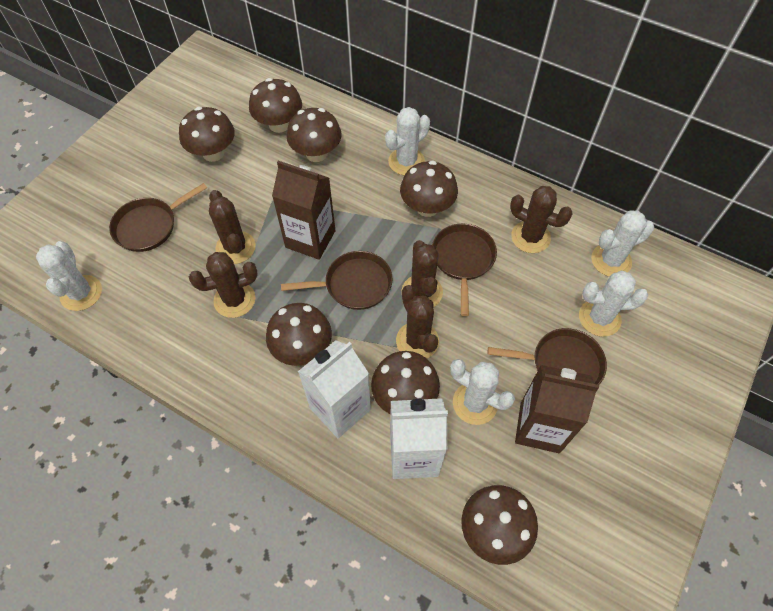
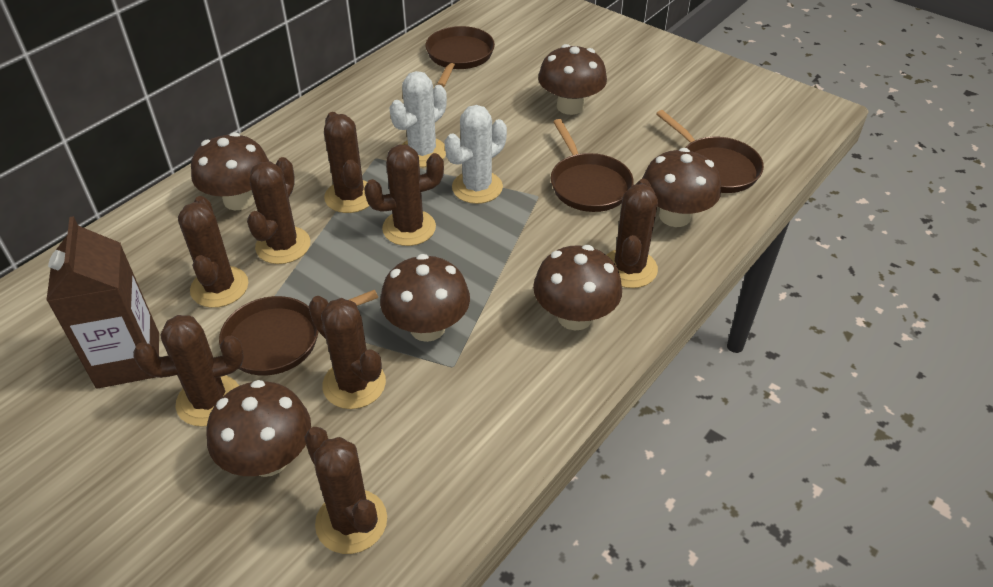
brown cactus: [189,252,258,318] [209,190,255,264] [396,285,439,358] [402,240,443,307] [510,186,573,253] = 5 -> [133,315,244,427] [178,196,248,308] [247,157,310,264] [304,427,387,554] [308,296,386,409] [324,112,370,213] [364,145,444,246] [607,179,658,288] = 8
brown carton: [272,161,336,260] [515,365,599,453] = 2 -> [46,216,159,389] = 1
brown mushroom: [179,107,235,162] [249,78,302,133] [266,303,332,366] [287,108,342,162] [371,351,440,414] [400,161,458,217] [461,485,538,565] = 7 -> [191,132,269,210] [207,380,311,477] [380,254,470,342] [533,245,622,331] [538,44,607,115] [642,148,721,227] = 6
white cactus: [36,241,102,311] [385,107,430,176] [450,359,515,425] [579,271,648,337] [591,211,654,277] = 5 -> [389,71,447,167] [445,105,507,204] = 2
white carton: [298,340,371,438] [390,398,448,479] = 2 -> none = 0

